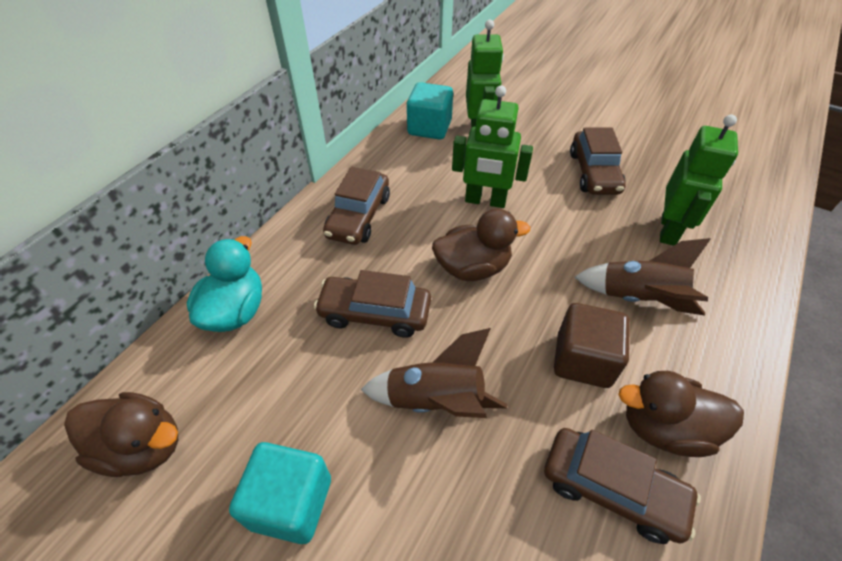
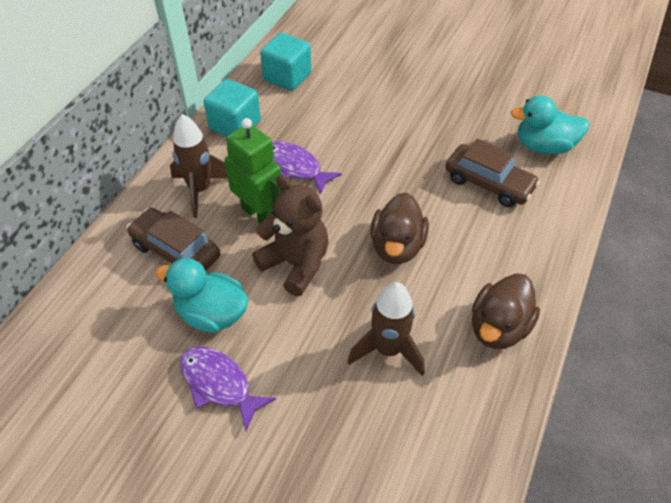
brown car: [314,270,431,338] [323,166,390,245] [544,428,701,544] [570,128,626,195] = 4 -> [127,208,220,271] [445,139,540,207] = 2
brown cube: [554,303,630,388] = 1 -> none = 0
brown duck: [64,392,178,477] [432,209,530,281] [618,371,744,457] = 3 -> [370,193,429,264] [472,273,540,349] = 2
brown teddy bear: none = 0 -> [252,175,329,296] = 1
green robot: [452,85,533,208] [466,20,504,127] [660,115,738,246] = 3 -> [225,118,282,223] = 1
purple fish: none = 0 -> [180,346,276,431] [273,141,342,194] = 2
turquoise duck: [187,236,262,332] = 1 -> [155,258,249,333] [510,95,589,154] = 2

